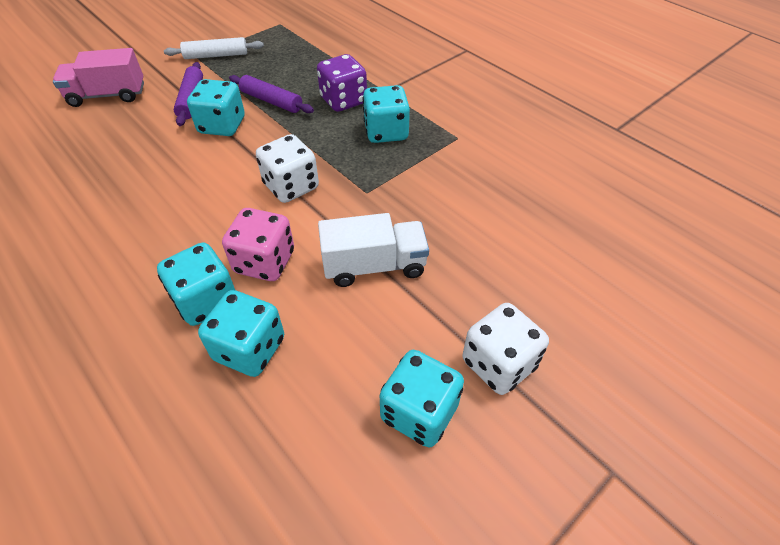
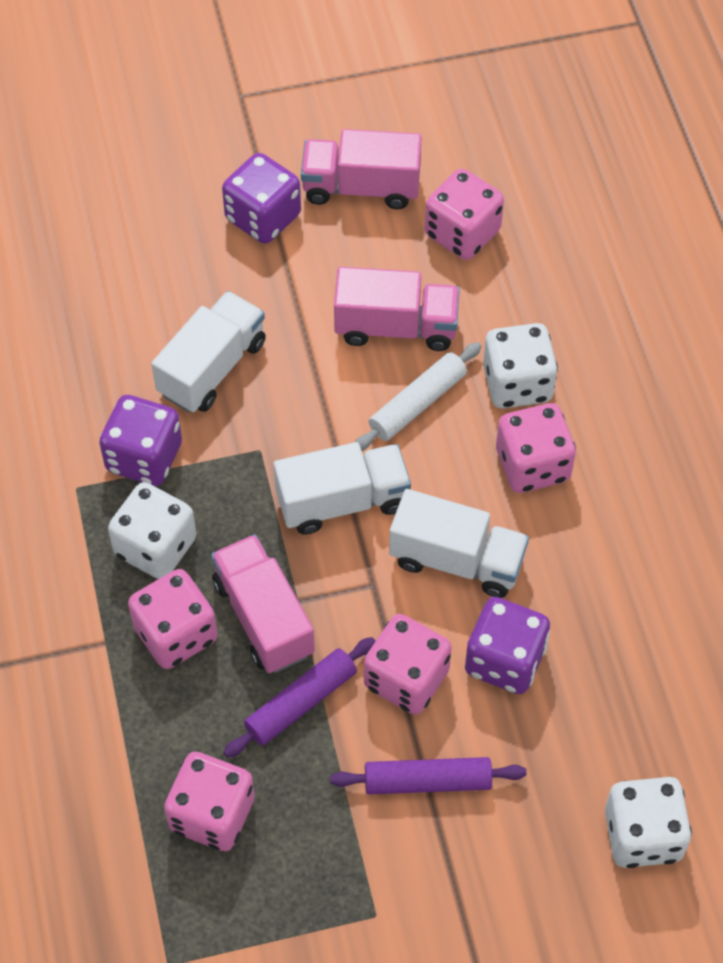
pink dice: [222,208,294,281] = 1 -> [128,569,218,669] [164,752,255,851] [364,614,452,715] [425,169,504,260] [496,403,576,493] = 5
pink truck: [53,48,144,107] = 1 -> [211,534,315,673] [301,129,422,209] [334,267,460,351] = 3
purple dice: [317,54,367,112] = 1 -> [99,395,182,486] [222,153,301,244] [465,597,550,694] = 3
turquoise dice: [157,242,235,326] [187,79,245,136] [198,290,284,377] [363,85,410,143] [380,350,464,447] = 5 -> none = 0
white dice: [256,134,319,203] [462,303,549,395] = 2 -> [108,482,196,579] [483,323,558,408] [605,777,692,868] = 3
white truck: [318,213,429,287] = 1 -> [151,291,266,413] [274,442,411,535] [389,489,529,598] = 3

